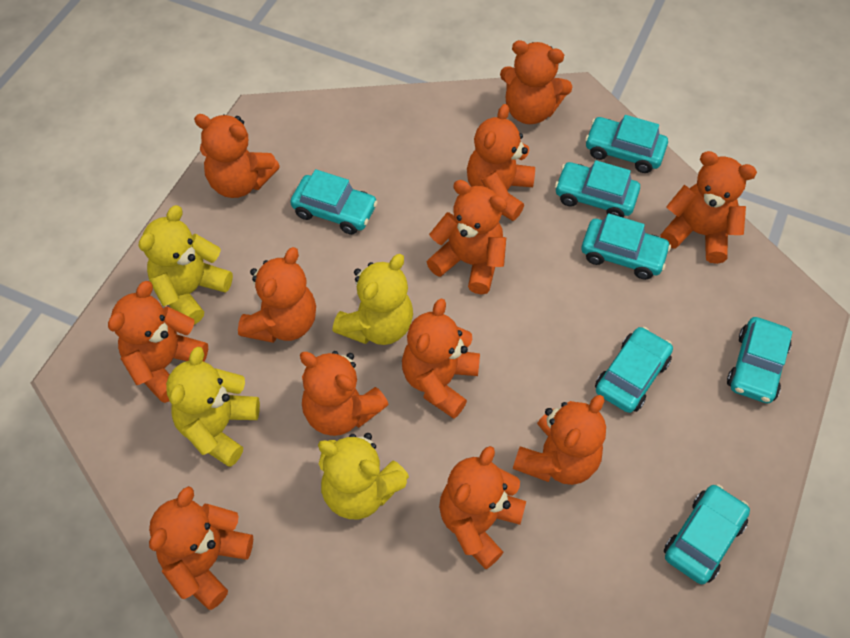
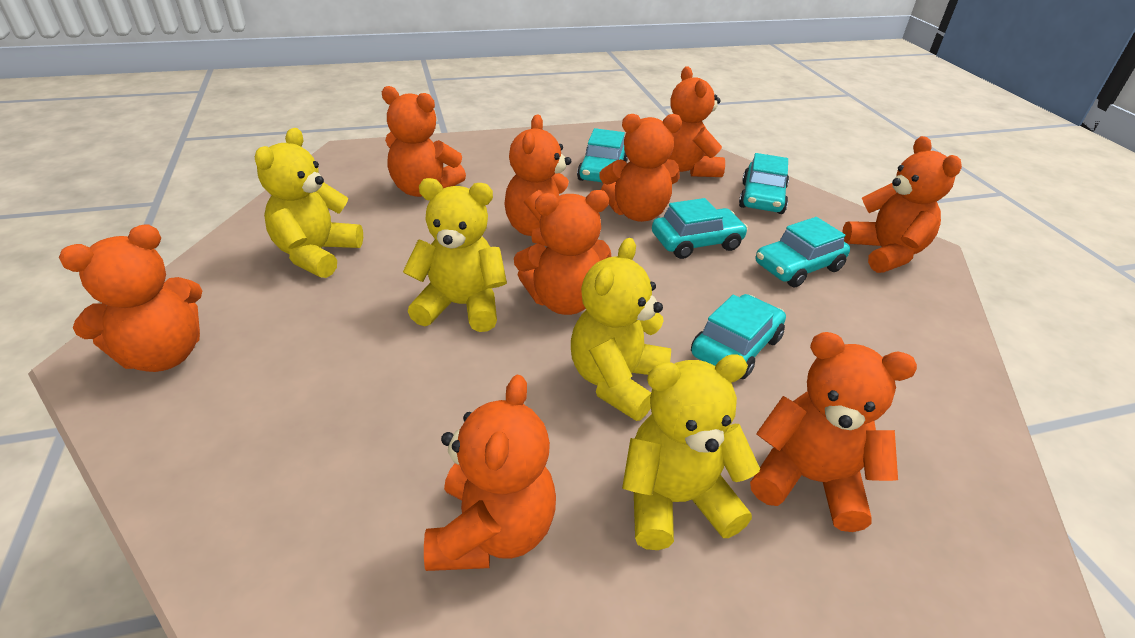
orange teddy bear: [108,281,208,403] [149,486,253,610] [194,114,280,198] [238,247,316,343] [300,351,389,436] [402,298,480,419] [427,180,507,295] [439,446,526,569] [467,104,535,221] [500,40,572,124] [513,395,606,485] [661,151,757,264] = 12 -> [59,224,202,372] [382,86,466,197] [424,375,556,571] [504,115,571,247] [514,190,611,315] [600,114,682,222] [669,67,725,177] [750,332,917,532] [842,136,962,273] = 9
turquoise car: [290,169,378,235] [555,160,640,217] [581,213,671,280] [585,115,668,173] [595,327,673,413] [664,484,750,584] [727,317,792,403] = 7 -> [577,128,628,182] [652,198,748,259] [691,294,786,379] [739,153,789,214] [756,217,850,288] = 5

